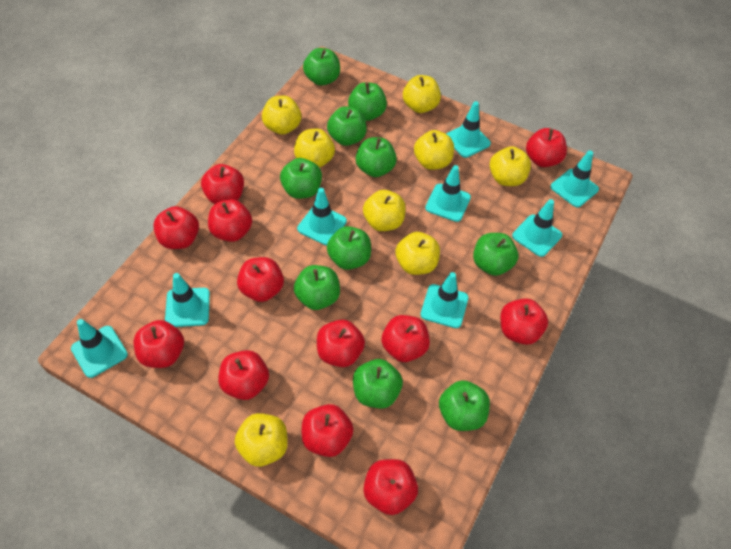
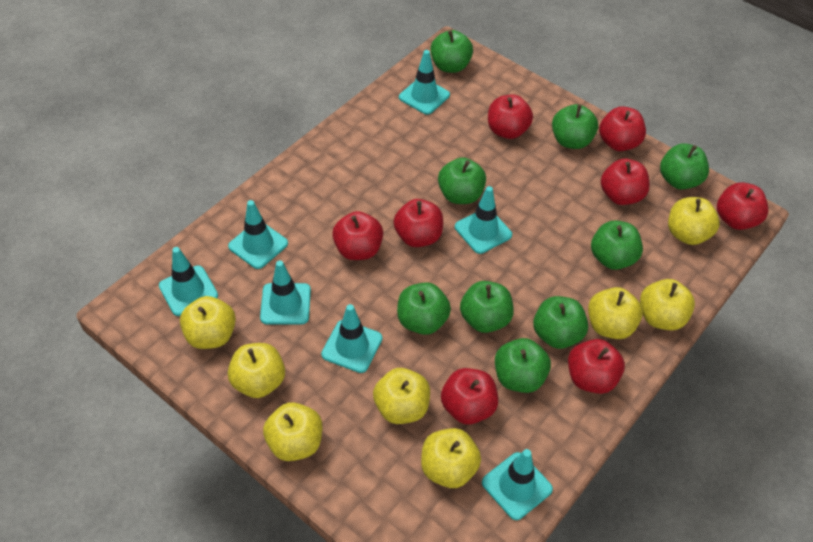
green apple: [280,158,322,199] [294,265,340,310] [303,48,340,86] [327,106,367,146] [327,226,371,270] [348,82,387,121] [353,359,403,408] [356,137,397,177] [439,380,490,431] [473,233,518,276] = 10 -> [397,282,451,335] [430,30,473,73] [438,157,486,204] [460,281,514,333] [495,338,551,393] [533,296,588,349] [552,104,598,149] [591,220,643,270] [660,143,709,190] = 9
red apple: [134,320,184,368] [153,206,199,249] [201,164,244,204] [208,199,252,242] [218,350,269,400] [237,257,284,302] [302,404,354,457] [317,319,365,367] [363,459,418,515] [382,315,430,362] [500,298,548,345] [526,128,567,167] = 12 -> [332,211,383,260] [394,199,443,247] [441,368,498,425] [488,94,533,139] [568,339,625,394] [599,106,646,151] [601,158,650,205] [717,182,768,230] = 8
turquoise traffic cone: [71,319,128,378] [165,273,210,327] [297,188,347,245] [421,272,468,328] [425,165,471,222] [446,101,491,158] [512,199,562,257] [551,150,599,207] = 8 -> [159,247,218,316] [228,200,288,269] [260,260,311,324] [321,304,382,373] [399,50,450,115] [455,186,512,254] [482,449,553,520] = 7

